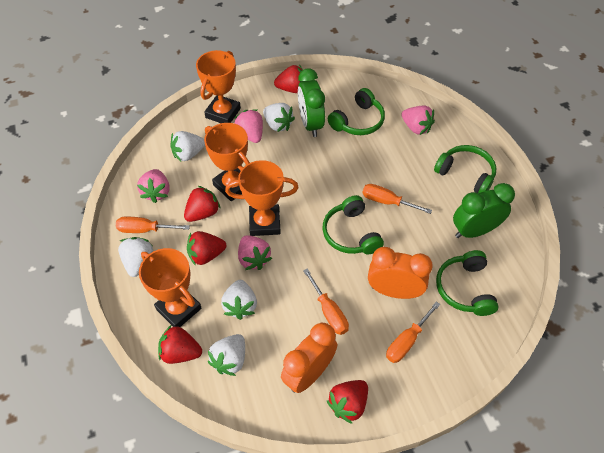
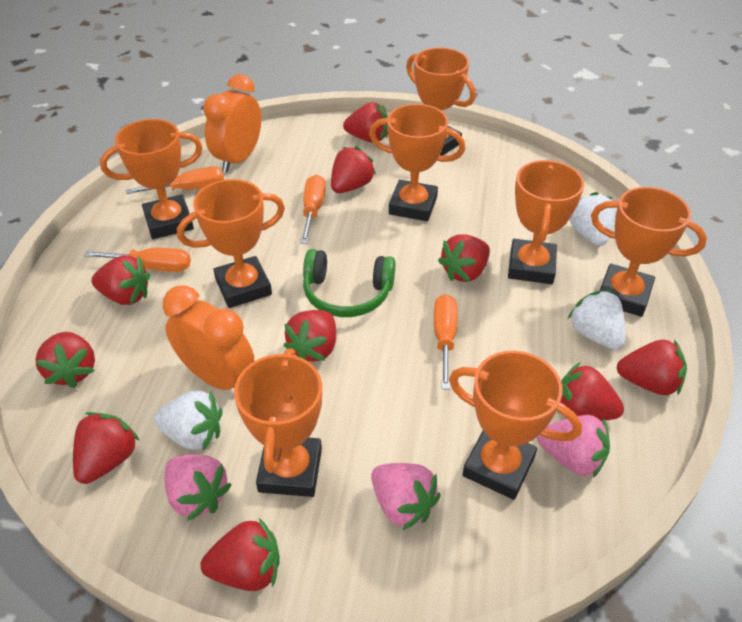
green clock: [298,68,325,137] [453,183,515,238] = 2 -> none = 0
green headphones: [322,195,384,254] [328,88,385,135] [434,145,496,193] [436,250,498,316] = 4 -> [303,249,396,317] = 1
orange trophy: [139,248,202,327] [196,50,241,123] [204,123,250,201] [225,160,299,236] = 4 -> [100,119,203,239] [177,179,285,308] [234,348,322,497] [369,104,465,221] [406,48,476,156] [449,351,582,500] [508,160,584,284] [591,187,707,317] = 8
pink strawberry: [137,169,169,203] [234,109,263,143] [238,235,272,270] [401,105,435,135] = 4 -> [165,455,232,521] [371,463,440,530] [537,415,610,478] = 3
red strawberry: [158,325,202,364] [184,186,221,222] [187,231,226,266] [274,65,303,93] [327,380,368,424] = 5 -> [35,332,95,388] [73,412,140,484] [92,255,150,305] [200,518,280,591] [283,310,336,362] [331,146,376,193] [343,102,388,143] [438,234,490,282] [558,362,624,421] [617,340,687,395] = 10
white strawberry: [118,237,153,277] [170,131,205,161] [208,334,245,376] [221,280,257,320] [263,103,295,132] = 5 -> [154,390,223,450] [568,290,626,350] [570,192,616,246] = 3

